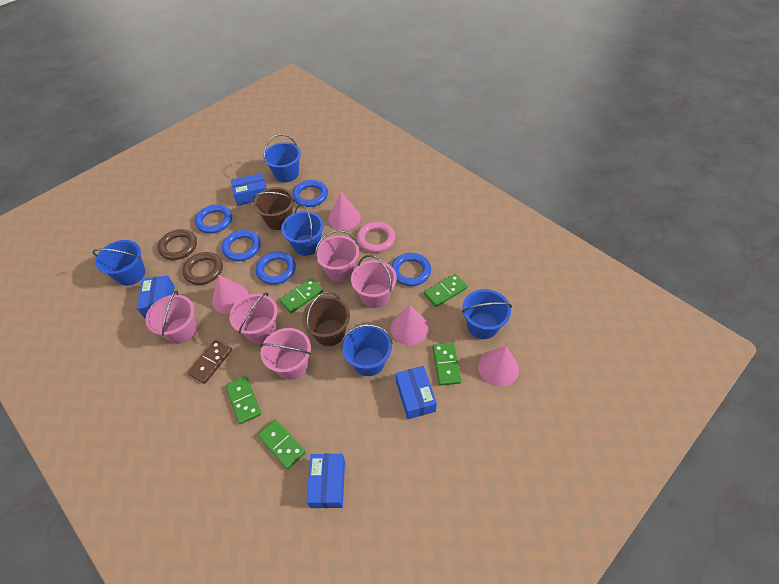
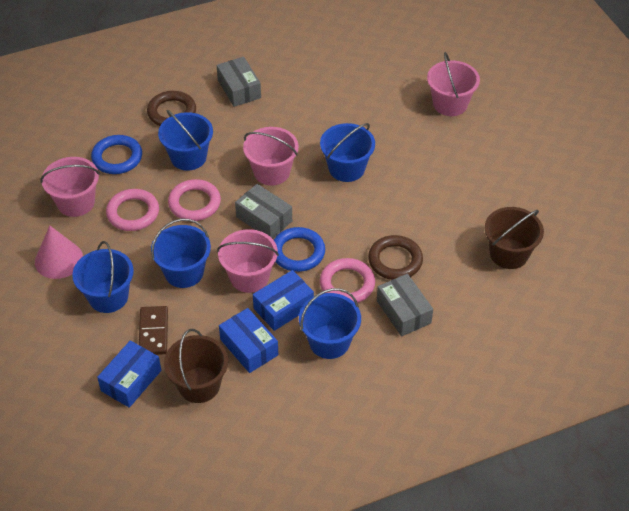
blue box: [137,275,175,318] [231,173,267,206] [306,454,345,508] [396,366,437,419] = 4 -> [97,340,161,408] [219,308,278,373] [253,270,314,331] = 3
blue ring: [195,204,232,234] [222,230,261,261] [256,252,296,285] [292,180,328,207] [391,253,431,286] = 5 -> [91,135,142,174] [274,227,325,272] = 2
green domino: [225,376,261,424] [258,419,306,469] [279,278,323,313] [424,274,468,307] [433,342,461,386] = 5 -> none = 0
grey box: none = 0 -> [217,57,261,107] [235,184,292,239] [377,274,433,336] = 3
pink bucket: [146,290,197,344] [229,292,278,343] [260,328,311,380] [315,230,359,282] [351,255,397,308] = 5 -> [40,157,100,217] [217,229,279,293] [243,127,299,186] [427,52,480,116] = 4
pink cone: [212,274,248,314] [328,192,361,230] [391,305,429,345] [478,346,519,387] = 4 -> [35,225,83,279] = 1
pink ring: [357,222,395,253] = 1 -> [106,189,159,231] [168,179,221,221] [320,258,375,303] = 3

